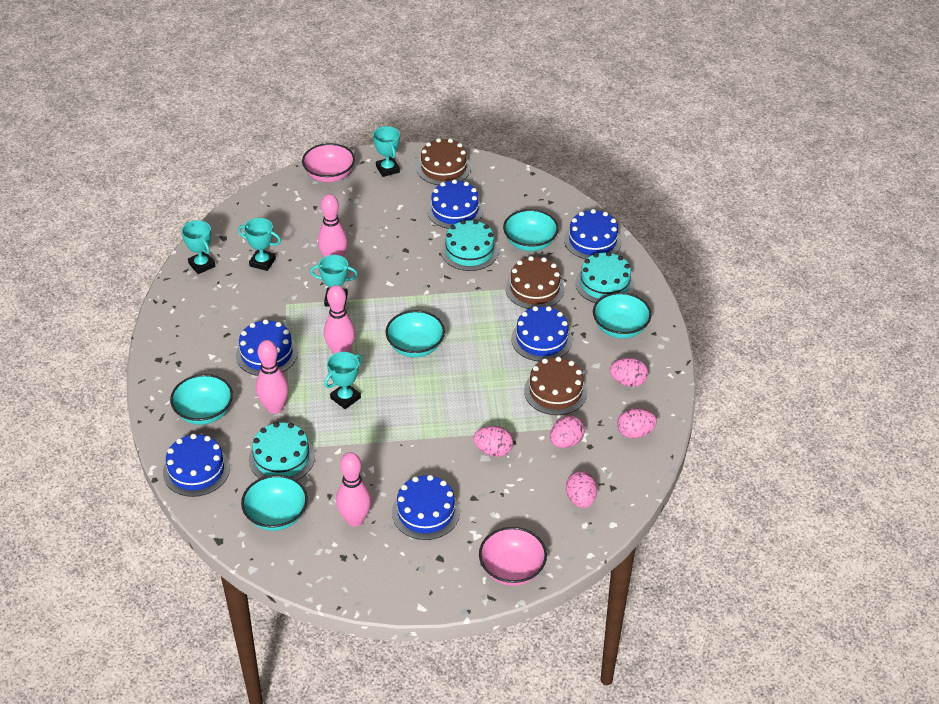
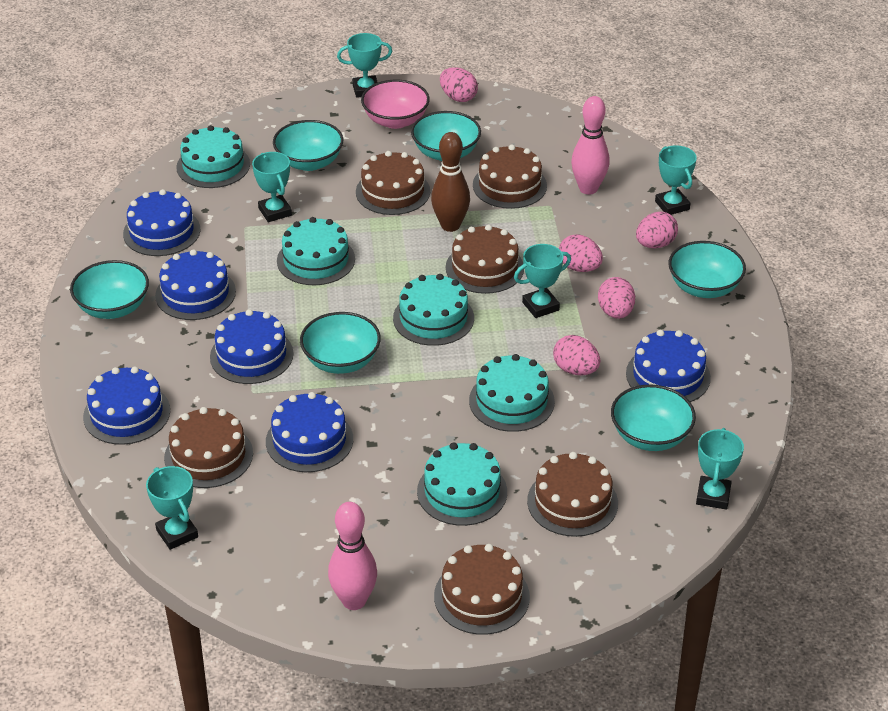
brown bowling pin: none = 0 -> [431,132,470,232] = 1
brown cake: [417,138,471,185] [505,256,564,309] [524,357,587,415] = 3 -> [164,407,253,488] [356,151,430,215] [434,544,530,635] [446,224,524,294] [473,145,547,209] [527,452,618,537] = 6
pink bowl: [302,143,355,183] [479,527,547,586] = 2 -> [361,80,430,129] = 1
pink bowling pin: [256,340,289,414] [318,194,348,257] [324,285,355,354] [336,452,371,527] = 4 -> [328,502,377,610] [571,96,610,195] = 2
turquoise bowl: [170,374,233,425] [241,475,308,531] [385,310,445,358] [503,209,559,251] [593,292,652,339] = 5 -> [70,260,149,319] [273,120,343,171] [300,312,381,374] [411,111,481,161] [611,384,696,451] [668,241,746,298] = 6
turquoise cake: [249,422,315,480] [441,220,499,271] [575,252,634,303] = 3 -> [176,125,250,188] [277,217,355,285] [393,274,474,346] [417,442,507,526] [469,354,555,432] = 5
turquoise trophy: [181,220,215,274] [238,218,281,271] [310,255,358,307] [324,352,363,409] [373,126,400,177] = 5 -> [146,466,198,550] [252,152,292,222] [337,33,392,98] [514,244,571,318] [655,145,697,215] [696,428,744,510] = 6

